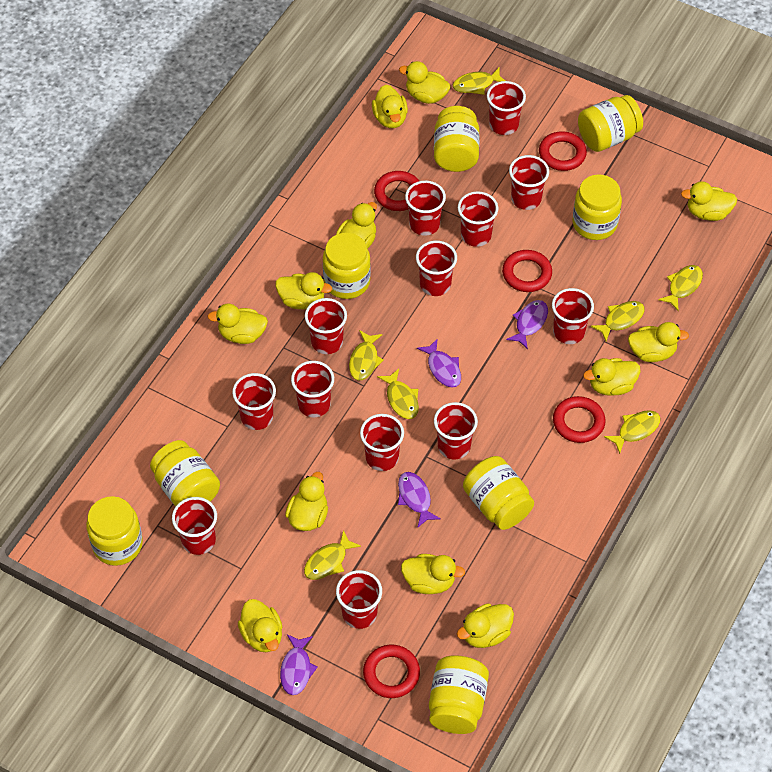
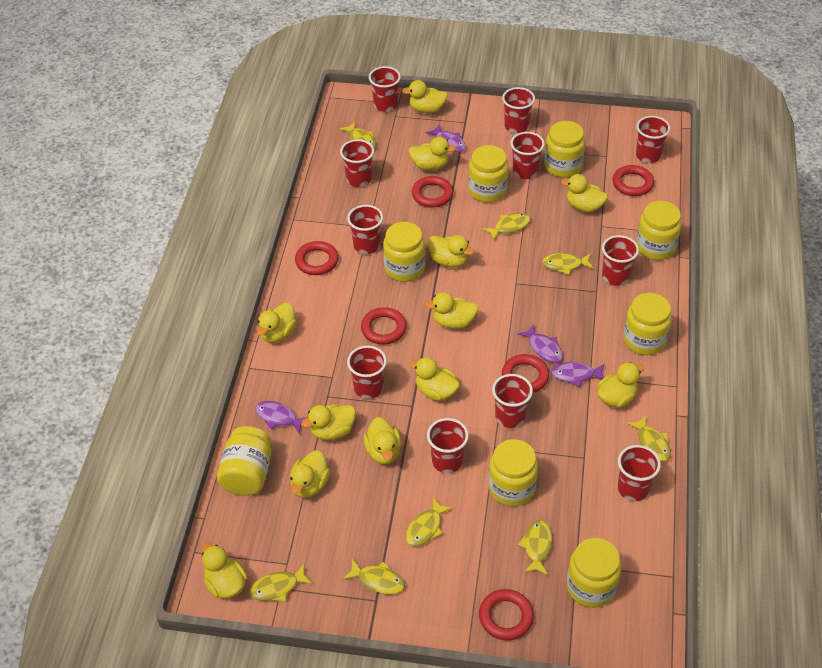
red cup: [172,497,217,555] [232,373,276,430] [291,361,334,417] [305,298,347,354] [336,570,382,629] [360,414,404,471] [405,181,446,236] [416,241,457,296] [434,402,478,459] [458,191,498,247] [487,81,526,135] [509,155,549,210] [552,288,594,344] = 13 -> [340,139,374,187] [347,205,383,254] [347,346,387,399] [369,66,401,112] [427,418,469,473] [492,374,533,428] [502,87,535,134] [510,132,545,179] [602,235,639,286] [618,445,661,501] [636,116,670,163] = 11
red ring: [363,645,420,698] [374,171,419,211] [502,250,552,292] [539,131,587,171] [553,396,606,443] = 5 -> [295,241,339,275] [361,307,407,345] [412,176,453,207] [479,589,534,641] [502,354,549,393] [613,165,654,196] = 6
yellow fish: [304,530,361,580] [349,330,383,380] [377,369,419,419] [453,68,505,95] [591,301,645,341] [604,410,660,454] [658,265,703,311] = 7 -> [250,564,313,602] [339,121,376,148] [343,559,405,594] [406,497,453,547] [483,213,530,241] [518,520,552,575] [542,253,594,275] [626,415,671,462] = 8

